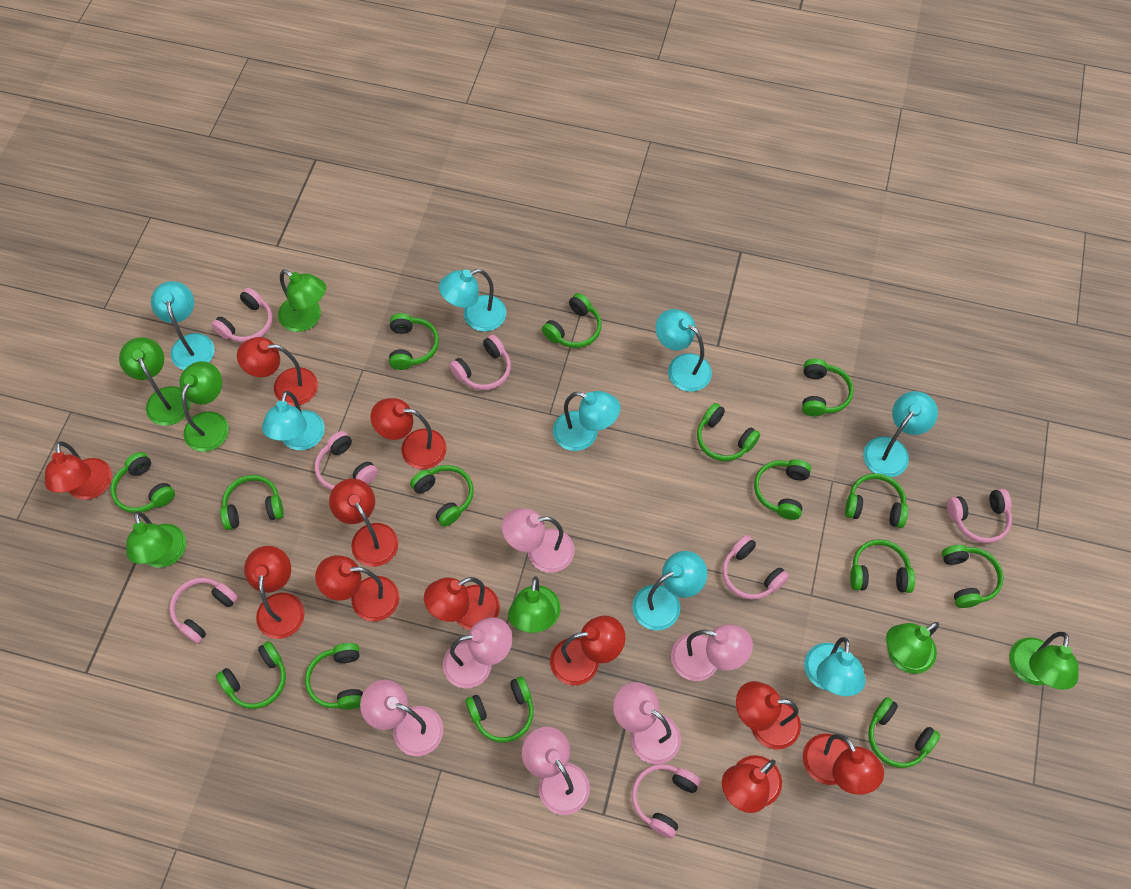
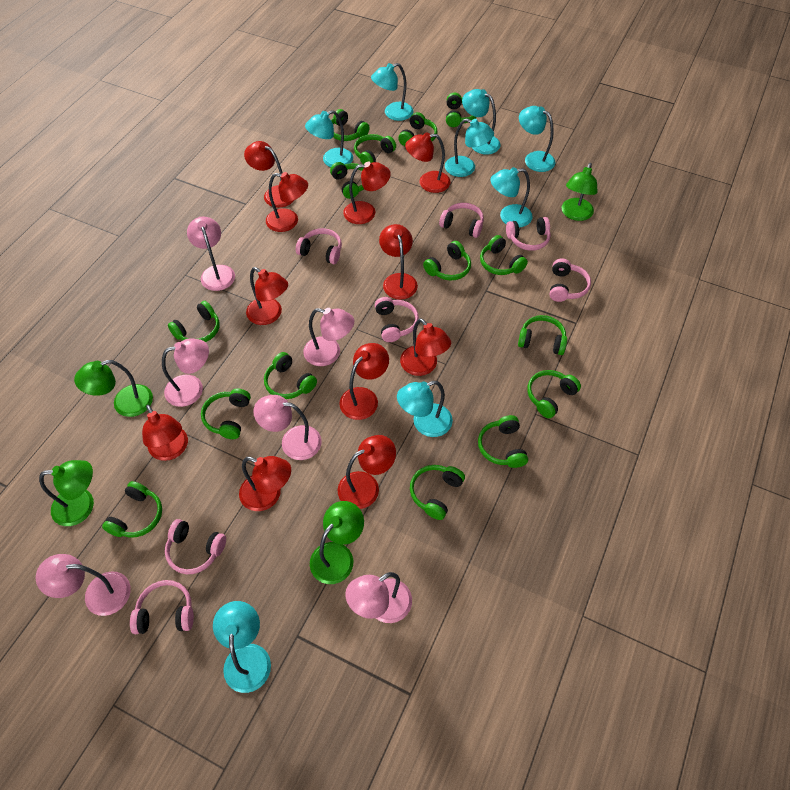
green lamp: [119,337,191,426] [126,511,186,568] [180,361,229,452] [278,269,326,332] [508,576,561,633] [886,622,939,674] [1009,632,1079,690] = 7 -> [39,460,94,526] [74,360,153,417] [310,501,364,584] [561,163,598,221] = 4

